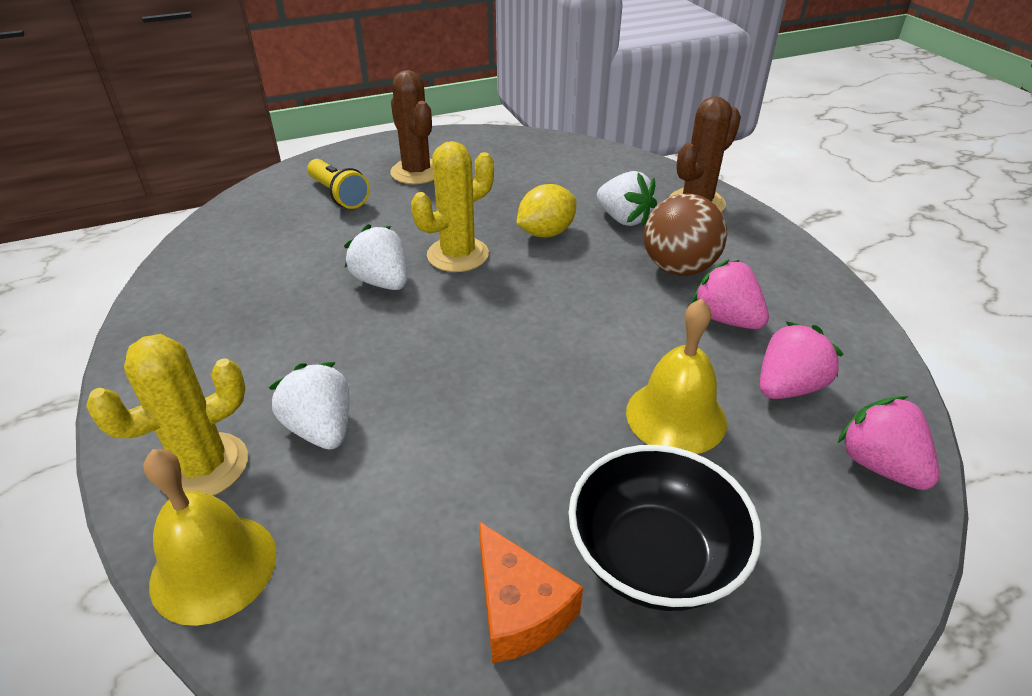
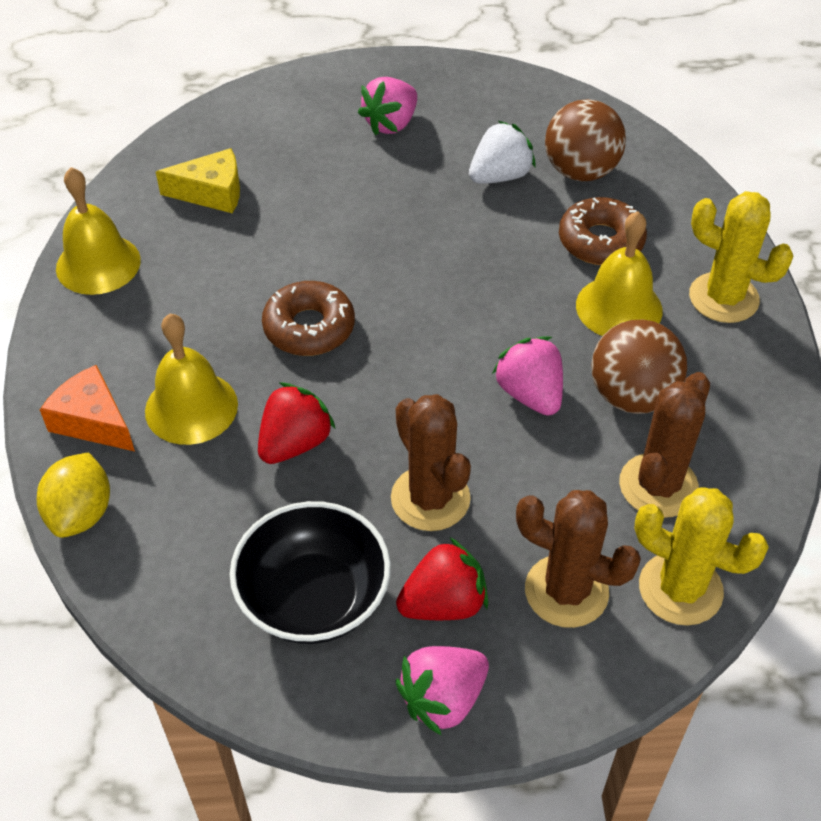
brown ball: [644,194,727,276] = 1 -> [545,99,626,181] [591,319,687,414] = 2
brown cactus: [390,70,434,184] [670,96,741,212] = 2 -> [391,394,471,531] [516,490,641,628] [619,372,710,518] = 3
brown donut: none = 0 -> [262,281,355,356] [559,197,647,265] = 2
red strawberry: none = 0 -> [258,382,336,464] [396,538,488,620] = 2
white strawberry: [269,362,349,450] [344,224,408,290] [597,171,657,226] = 3 -> [469,121,536,184] = 1
yellow bell: [144,449,277,626] [626,299,727,454] = 2 -> [56,167,141,295] [145,314,238,445] [576,211,663,336] = 3
yellow cheese: none = 0 -> [156,148,240,213] = 1
yellow flashlight: [307,159,370,209] = 1 -> none = 0

